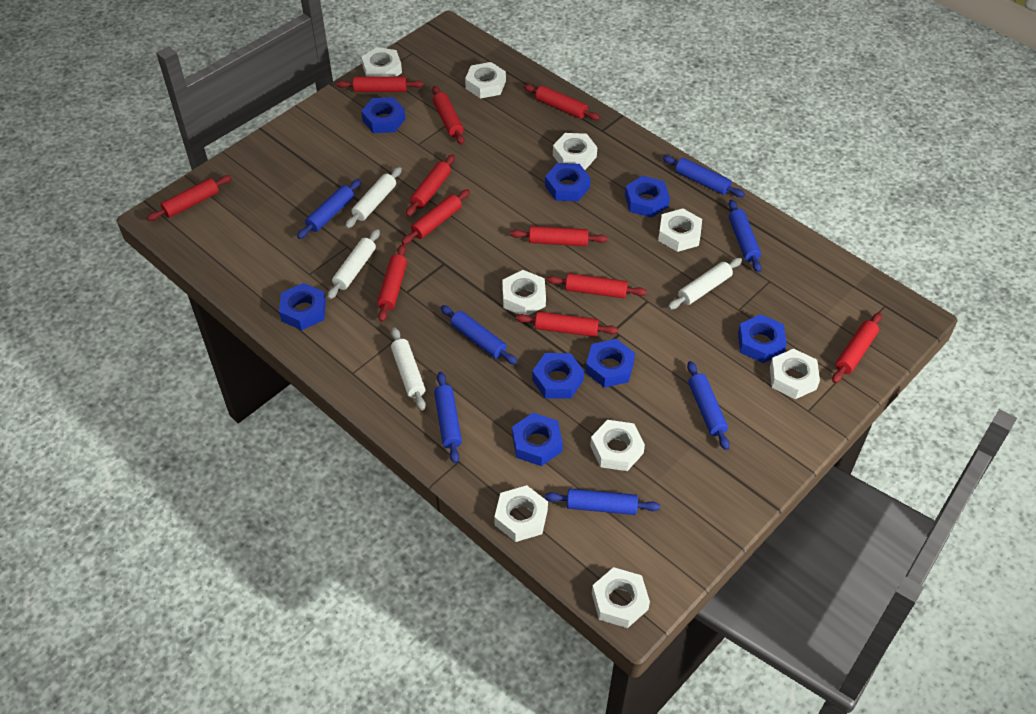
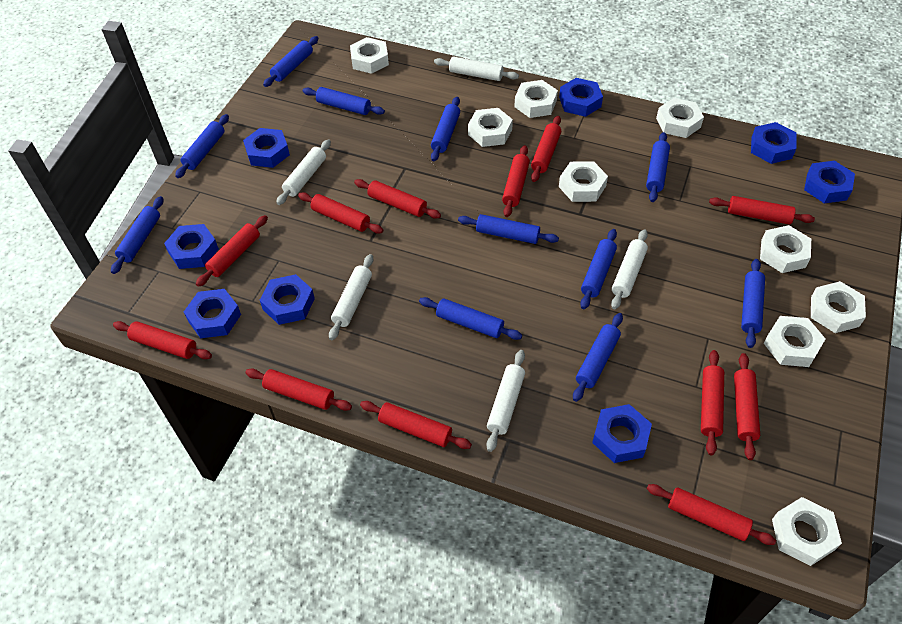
blue rolling pin: [297,179,361,239] [434,372,462,463] [441,305,517,365] [545,489,660,515] [663,155,745,197] [687,361,730,450] [729,200,762,272] = 7 -> [111,196,163,274] [175,114,229,178] [263,36,319,87] [303,87,385,115] [419,297,522,340] [431,97,460,161] [458,214,559,244] [573,313,623,402] [580,229,617,309] [646,132,670,202] [741,259,765,348] = 11
red rolling pin: [147,175,232,221] [336,76,424,92] [377,244,407,322] [401,189,470,245] [406,154,455,216] [432,86,464,145] [510,226,608,246] [516,311,618,337] [524,84,600,120] [547,273,647,298] [832,312,882,383] = 11 -> [113,321,212,359] [196,215,268,287] [245,368,352,411] [298,192,383,234] [354,179,441,219] [360,401,472,449] [502,145,530,217] [531,116,561,182] [647,484,776,545] [701,350,724,455] [709,196,815,225] [734,353,760,460] = 12
white rolling pin: [327,229,380,299] [345,167,402,228] [391,327,426,411] [668,258,742,310] = 4 -> [276,139,331,205] [329,254,374,340] [434,56,519,81] [487,350,525,452] [611,229,648,309] = 5

